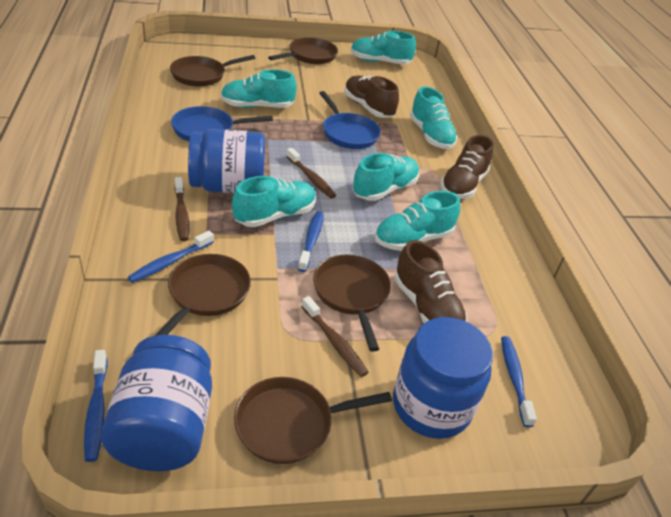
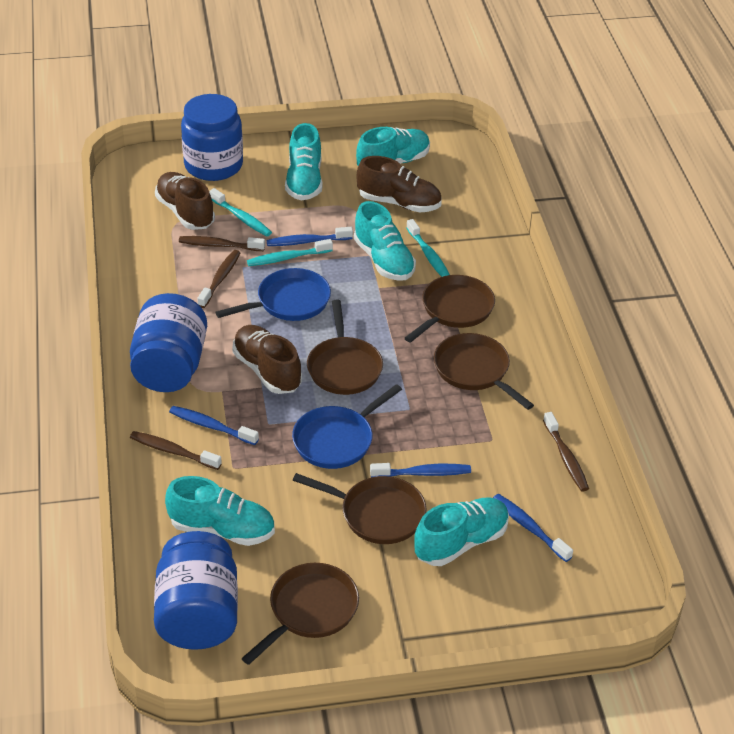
brown toothbrush: [174,177,189,241] [286,148,336,198] [301,296,369,377] = 3 -> [130,431,222,470] [179,236,265,251] [197,250,240,308] [543,412,589,492] = 4
turquoise shoe: [221,69,297,108] [232,176,316,227] [351,31,416,65] [352,153,419,201] [375,191,460,251] [410,86,458,149] = 6 -> [165,476,275,546] [285,123,322,201] [354,201,416,281] [356,127,430,166] [414,498,509,566] = 5
turquoise toothbrush: none = 0 -> [209,188,272,236] [247,239,333,266] [406,219,450,277] = 3

